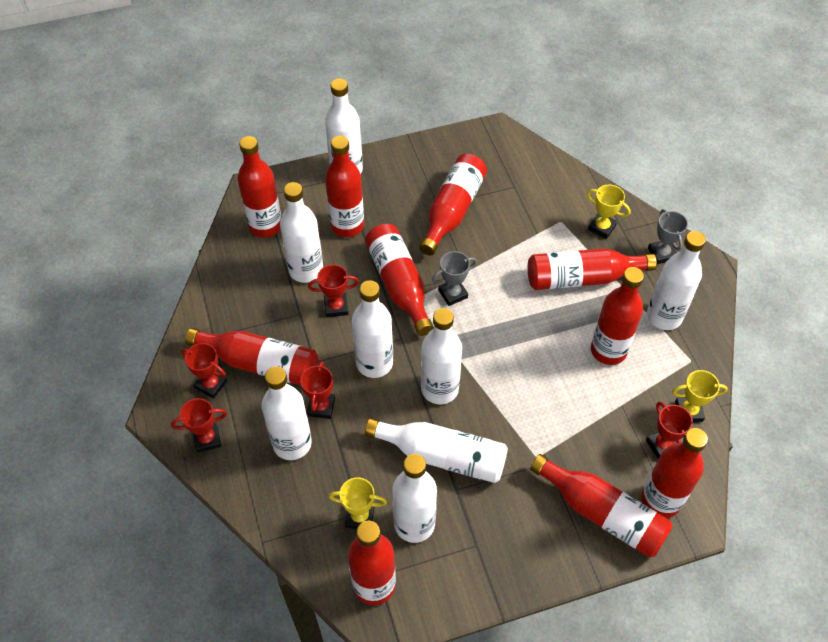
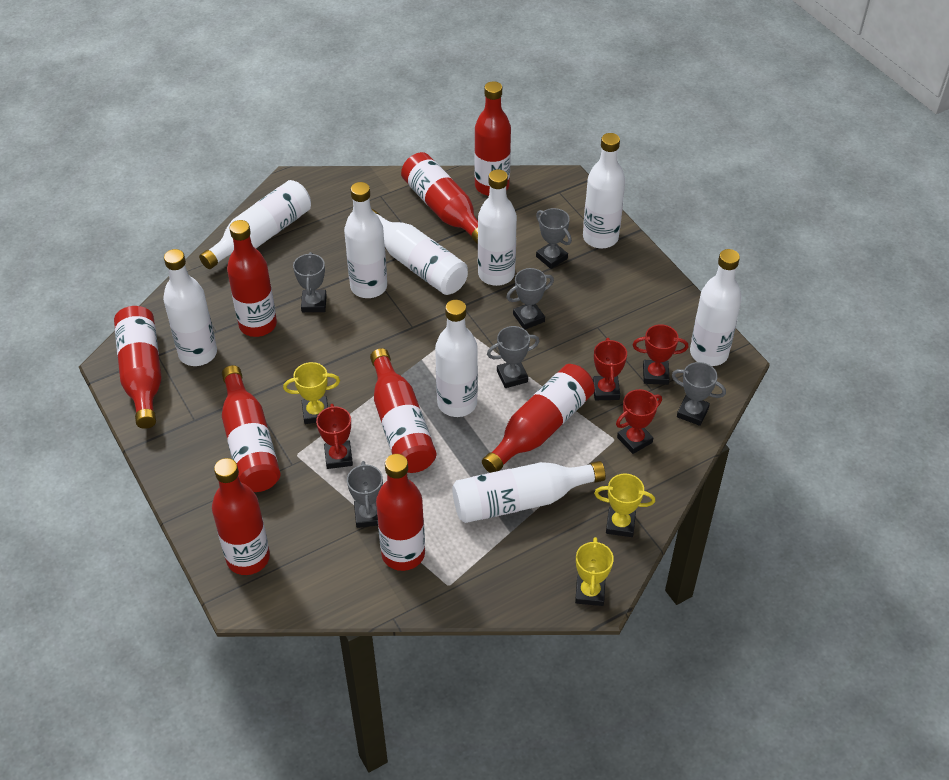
grey trophy: [432,251,477,306] [648,209,688,264] = 2 -> [293,252,327,312] [347,461,383,528] [487,326,540,388] [506,268,554,329] [536,208,572,269] [672,362,726,426] = 6
red bottle: [185,328,318,385] [238,136,281,238] [325,136,364,237] [348,521,396,605] [365,224,434,336] [419,154,487,256] [528,248,657,290] [530,454,673,558] [591,267,644,365] [641,428,708,518] = 10 -> [114,306,162,429] [212,458,270,575] [222,365,281,492] [227,220,277,337] [370,348,436,473] [376,454,425,571] [401,152,478,244] [474,81,511,196] [482,364,595,473] = 9
red trophy: [171,398,227,453] [181,343,227,399] [300,361,335,419] [308,265,359,317] [646,401,693,459] = 5 -> [316,404,353,469] [593,338,627,400] [616,389,662,454] [633,324,688,385] = 4
white bottle: [262,366,312,460] [280,182,323,283] [325,78,363,174] [352,280,393,378] [365,418,508,483] [392,454,437,543] [421,308,462,405] [647,231,706,330] = 8 -> [163,249,217,366] [199,180,311,269] [344,182,387,298] [372,209,468,295] [435,300,478,417] [452,461,606,523] [478,169,517,286] [583,133,625,248] [690,249,742,366] = 9

